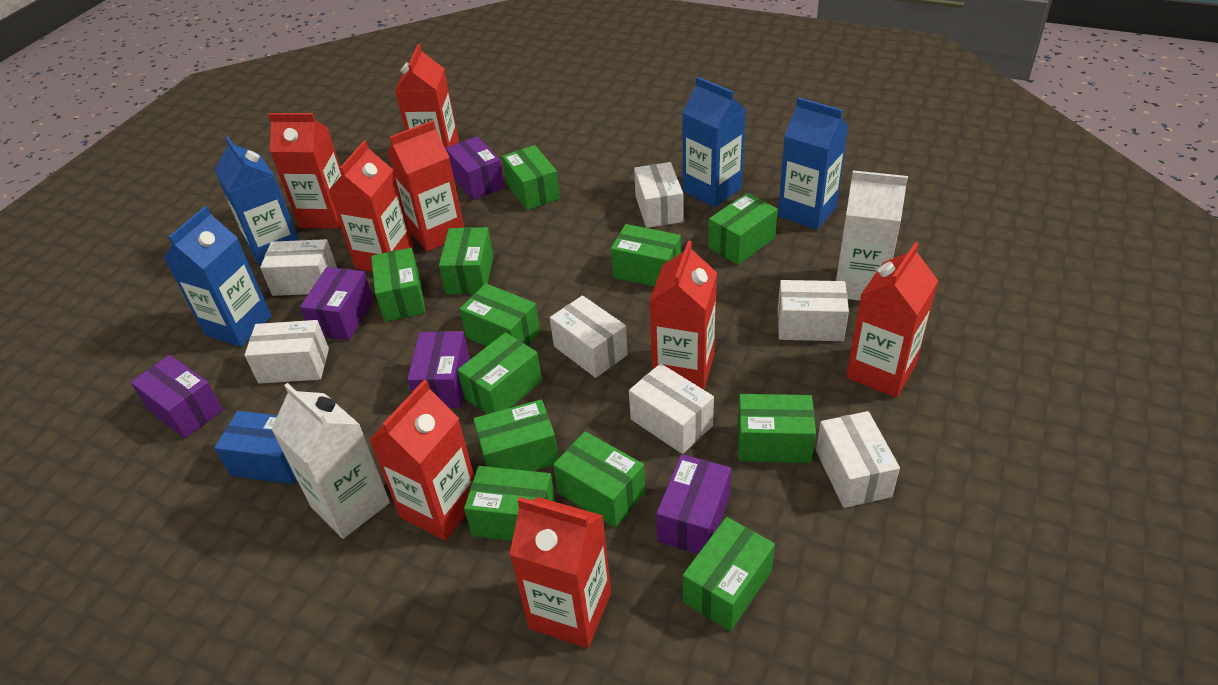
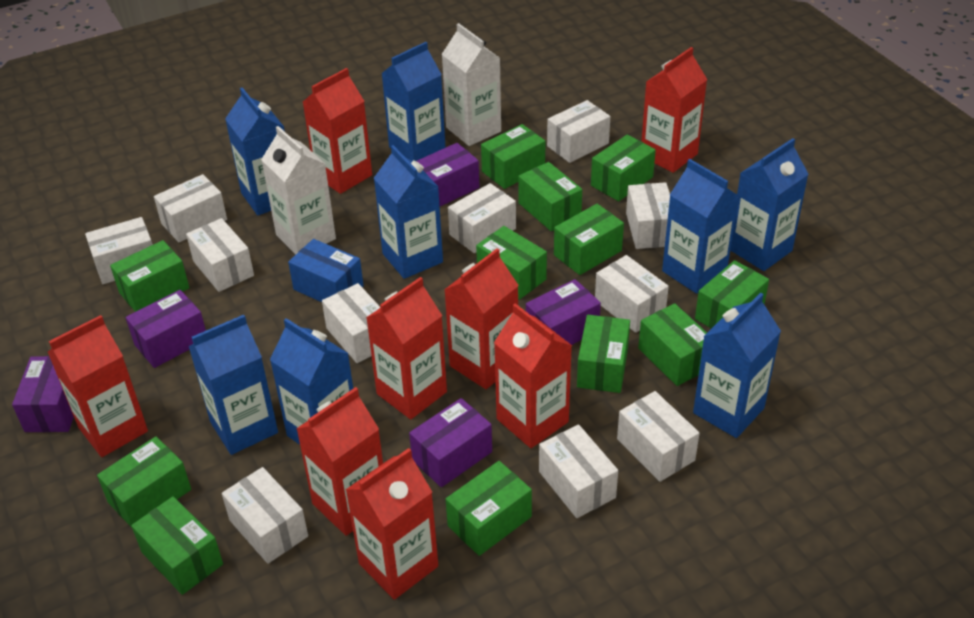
blue carton: [163,206,272,347] [214,136,299,266] [682,77,746,207] [778,97,848,230] = 4 -> [189,315,278,455] [225,87,285,216] [270,318,353,445] [374,145,443,279] [381,42,446,161] [662,159,739,294] [693,293,781,438] [730,138,809,271] = 8
white box: [245,320,329,384] [260,239,337,296] [550,295,628,378] [629,363,714,454] [634,162,683,228] [778,280,849,341] [816,411,900,508] = 7 -> [85,217,153,284] [154,174,227,242] [186,218,254,292] [222,467,308,564] [322,283,380,363] [448,183,516,253] [539,425,618,518] [547,100,610,163] [595,255,669,333] [617,391,700,482] [626,182,670,249] = 11

